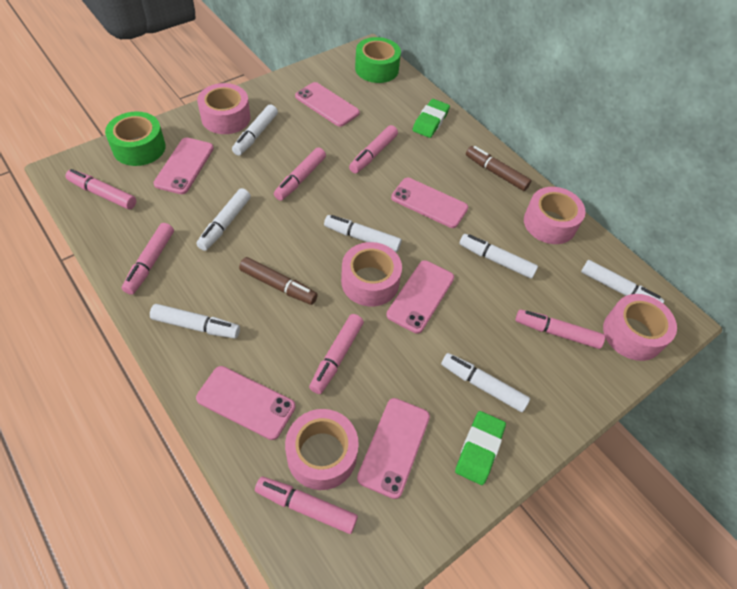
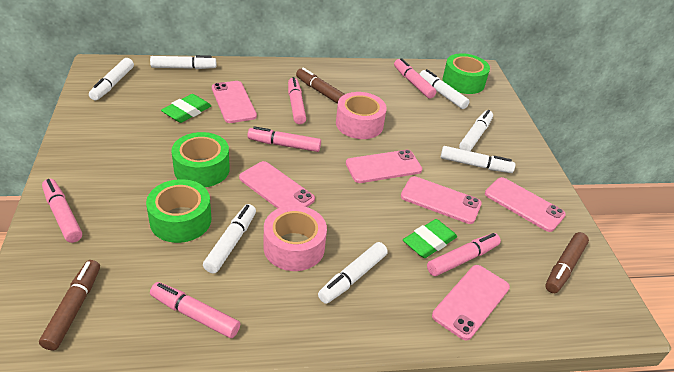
brown marker: [239,257,318,305] [466,146,531,191] = 2 -> [39,260,100,350] [296,68,345,104] [545,232,589,293] = 3
green tape: [105,111,166,166] [355,37,401,83] = 2 -> [146,179,212,243] [171,132,230,187] [443,53,490,94] = 3
pink marker: [66,169,136,210] [122,223,174,295] [255,477,358,534] [274,147,326,201] [309,314,364,394] [349,125,398,174] [516,309,605,349] = 7 -> [42,179,82,243] [150,282,240,338] [247,126,321,152] [288,77,306,124] [394,58,437,99] [427,233,501,276] = 6
pink tape: [197,83,250,134] [285,409,359,490] [341,242,402,307] [524,187,586,244] [603,294,677,361] = 5 -> [264,205,327,271] [336,92,387,139] = 2

